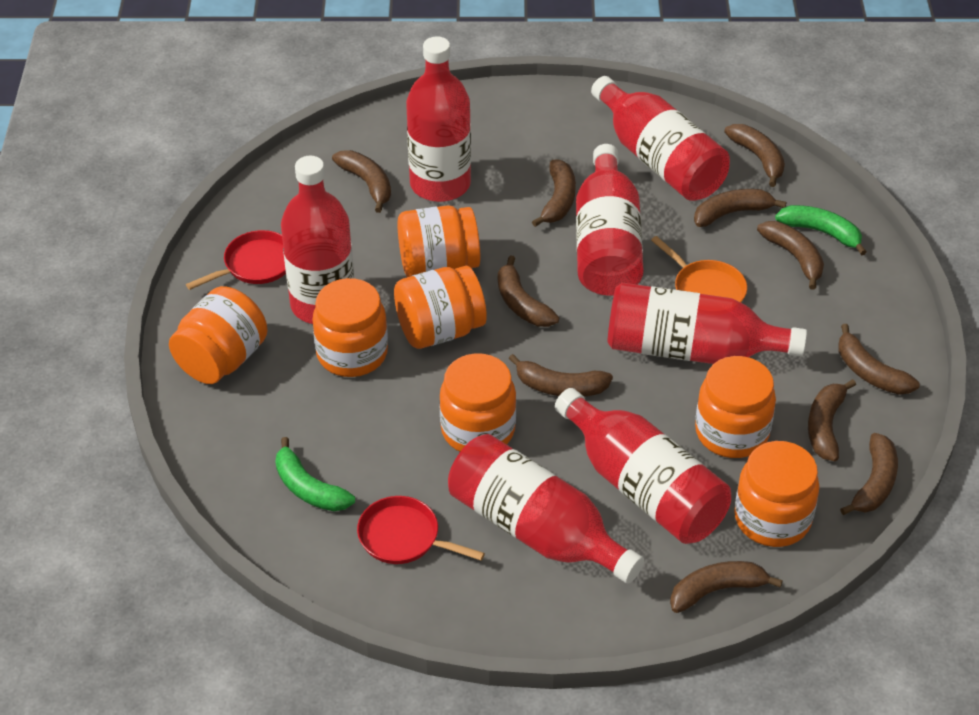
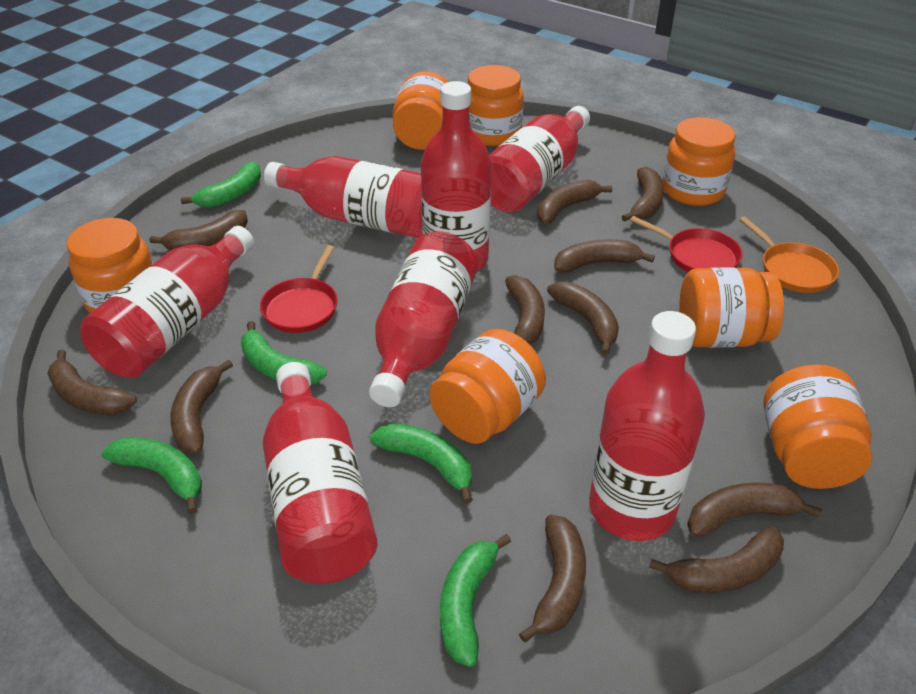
green banana: [275,437,355,511] [775,205,866,256] = 2 -> [102,437,202,514] [181,162,261,208] [241,321,327,385] [370,423,473,504] [440,534,511,667] = 5

